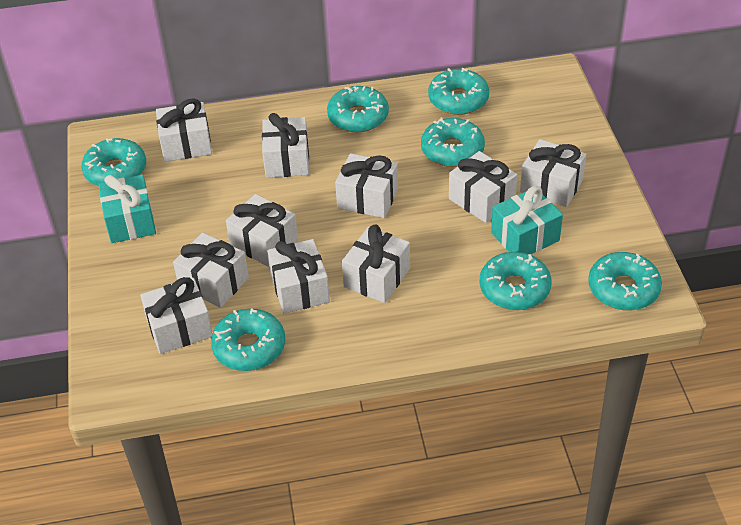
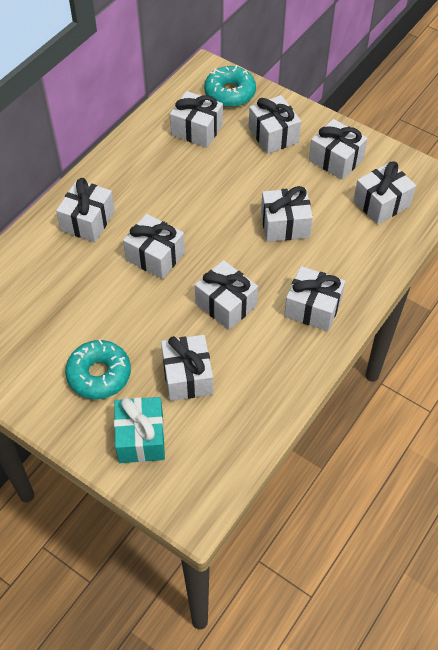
turquoise donut: [81,138,146,186] [211,308,285,371] [327,86,389,132] [421,118,485,167] [428,68,489,115] [480,252,551,310] [588,252,662,311] = 7 -> [65,340,131,399] [204,65,256,107] = 2
turquoise gift: [99,175,156,243] [491,186,563,254] = 2 -> [114,397,165,463] = 1

